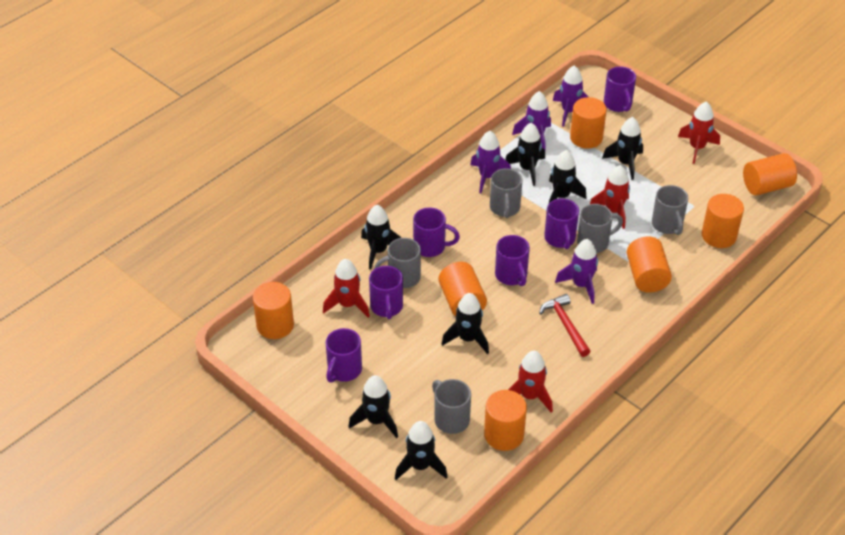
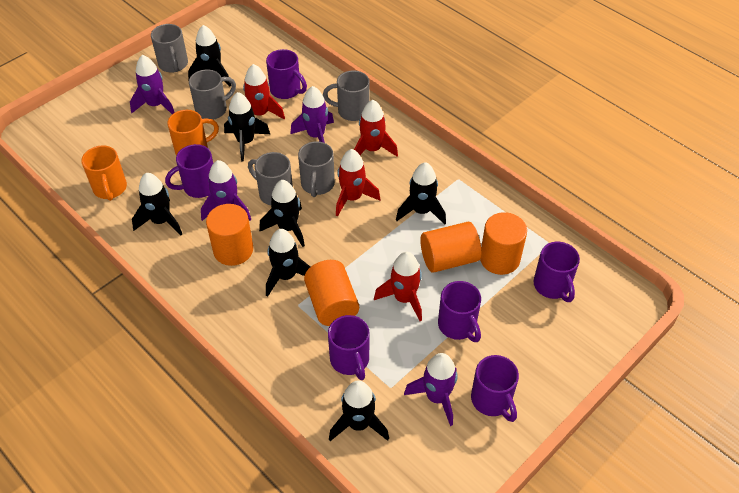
orange cylinder: [253,282,294,339] [439,262,487,316] [484,390,527,451] [570,97,607,149] [627,236,672,293] [702,194,744,248] [743,153,797,196] = 7 -> [206,204,253,266] [304,260,359,326] [420,222,481,273] [480,212,527,275] = 4
orange mug: none = 0 -> [81,145,127,201] [167,110,219,156] = 2
red hammer: [539,294,591,357] = 1 -> none = 0

